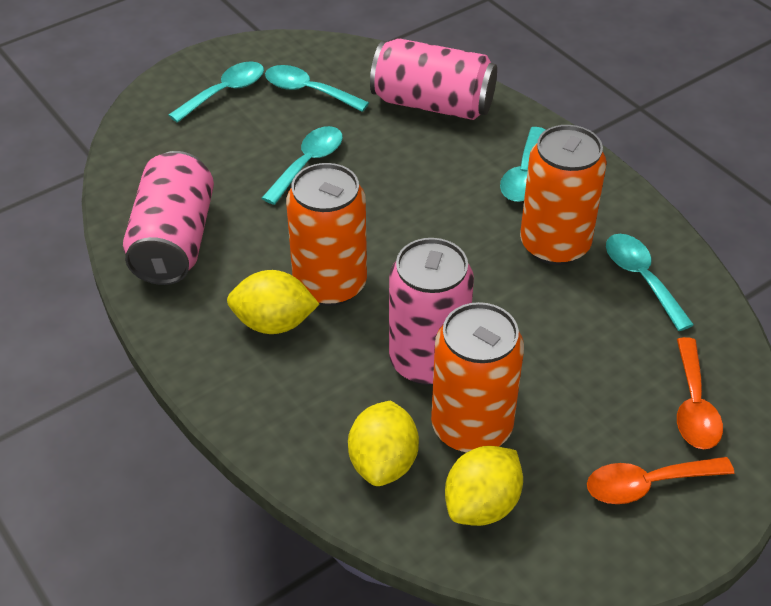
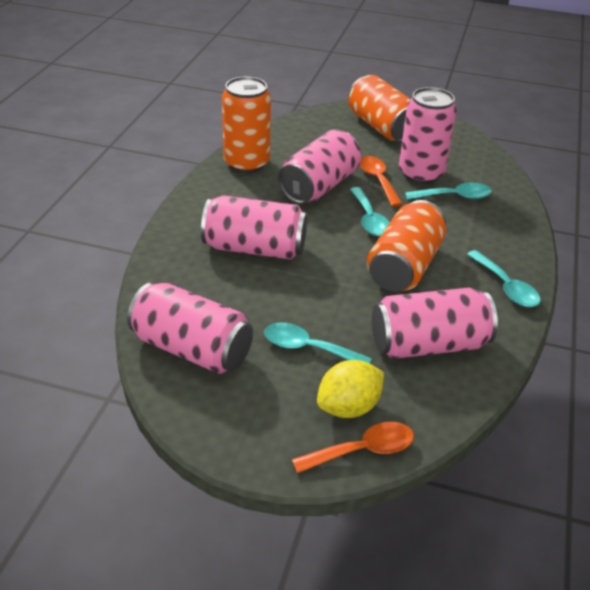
pink can: [123,151,214,285] [370,38,497,120] [389,238,474,385] = 3 -> [127,282,253,374] [201,195,307,259] [278,129,361,204] [372,288,498,359] [399,87,457,184] = 5
turquoise spoon: [169,61,264,123] [262,126,343,205] [265,65,369,112] [500,127,545,202] [606,234,694,331] = 5 -> [264,323,372,364] [350,187,390,236] [405,183,492,200] [467,250,541,307] = 4
yellow lemon: [227,270,320,334] [348,400,419,486] [445,446,523,526] = 3 -> [317,360,384,418] = 1

